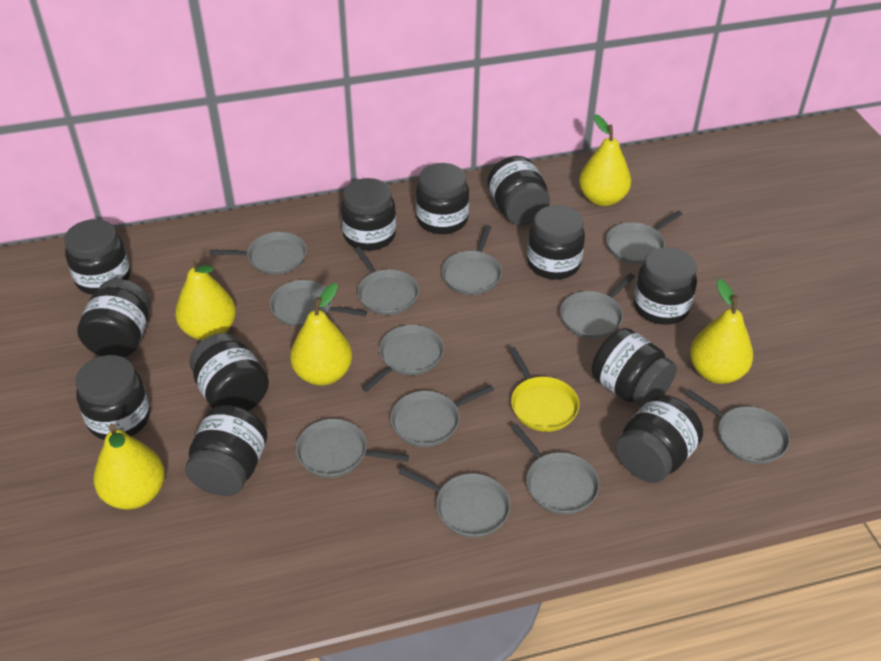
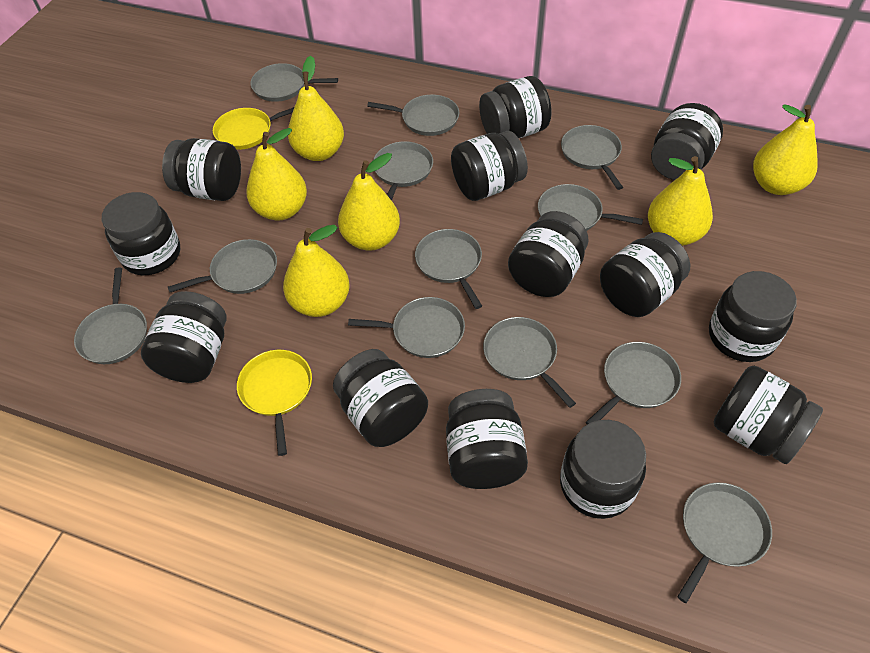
black jar: [64,219,130,295] [75,355,150,440] [77,279,150,357] [185,405,267,496] [189,333,269,411] [341,178,396,251] [416,163,469,234] [487,156,550,225] [527,205,585,280] [592,328,677,407] [616,395,703,483] [634,247,697,325] = 12 -> [102,192,180,275] [141,291,227,383] [162,138,241,201] [333,349,428,447] [446,389,528,489] [451,131,528,201] [479,76,552,138] [508,211,589,297] [560,420,646,519] [600,232,690,317] [651,103,723,180] [709,271,797,362] [714,366,823,464] = 13
yellow pan: [509,347,579,432] = 1 -> [213,107,294,150] [237,350,312,456] = 2
yellow pear: [93,424,165,510] [175,258,236,340] [290,283,352,386] [579,114,631,206] [690,279,753,384] = 5 -> [246,128,307,221] [283,225,350,317] [288,56,344,161] [338,153,400,251] [648,156,713,246] [753,105,818,195] = 6

